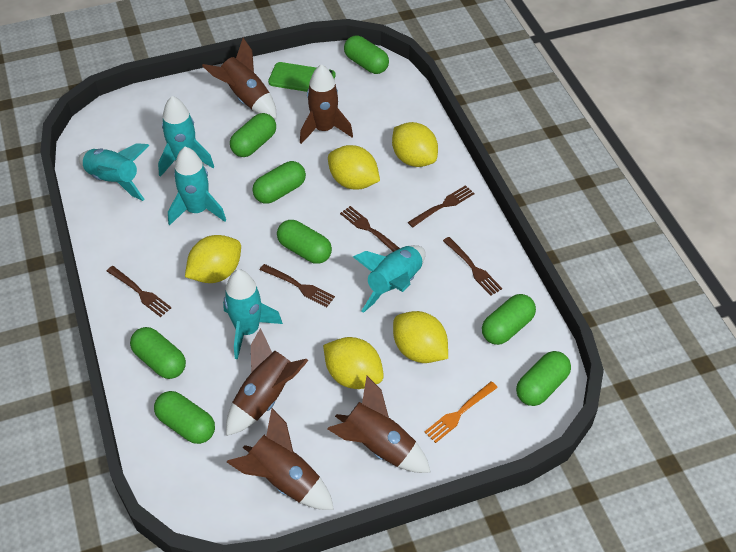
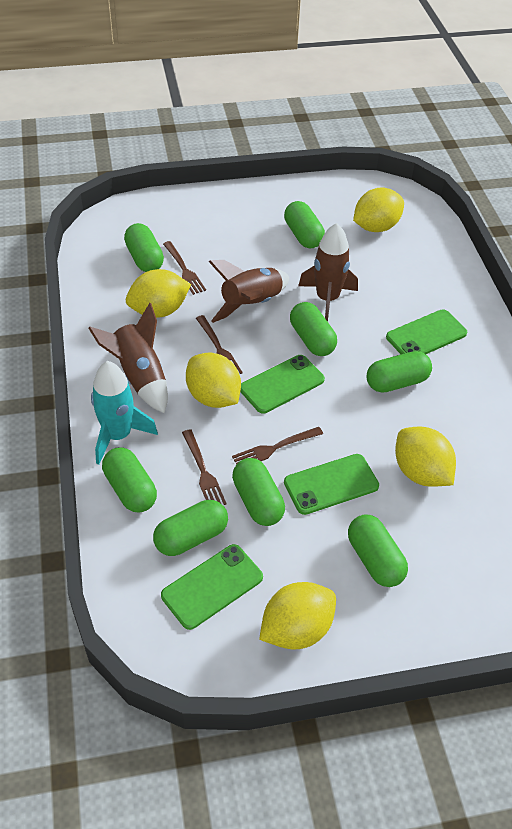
brown fork: [107,266,171,317] [260,264,335,307] [340,206,400,252] [408,185,475,228] [443,237,502,296] = 5 -> [163,241,206,295] [182,429,227,505] [196,315,243,374] [232,427,323,464] = 4
brown rocket: [202,38,276,119] [226,328,309,436] [227,408,334,510] [300,64,353,144] [327,376,431,473] = 5 -> [88,303,168,413] [208,260,289,323] [298,223,358,322] = 3
green phone: [268,62,336,92] = 1 -> [161,544,263,630] [240,355,325,414] [284,454,379,515] [386,309,467,354] = 4
orange fork: [424,381,498,443] = 1 -> none = 0
turquoise rocket: [78,143,150,201] [158,96,214,177] [168,147,226,225] [223,269,283,359] [353,245,426,313] = 5 -> [91,361,158,465] = 1

